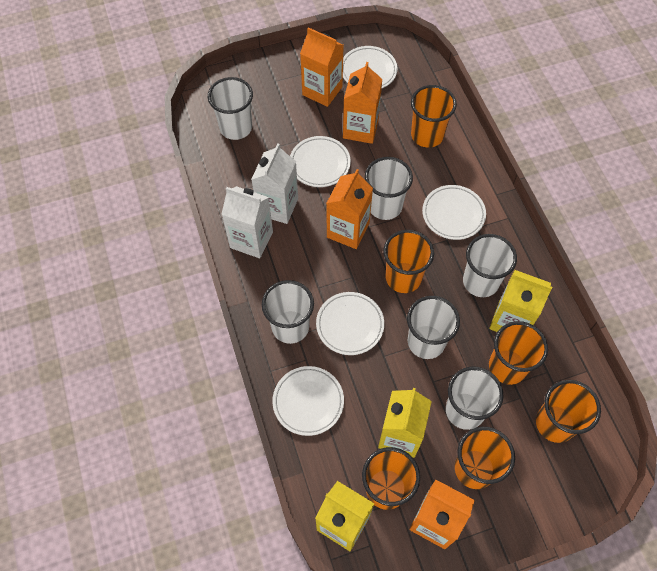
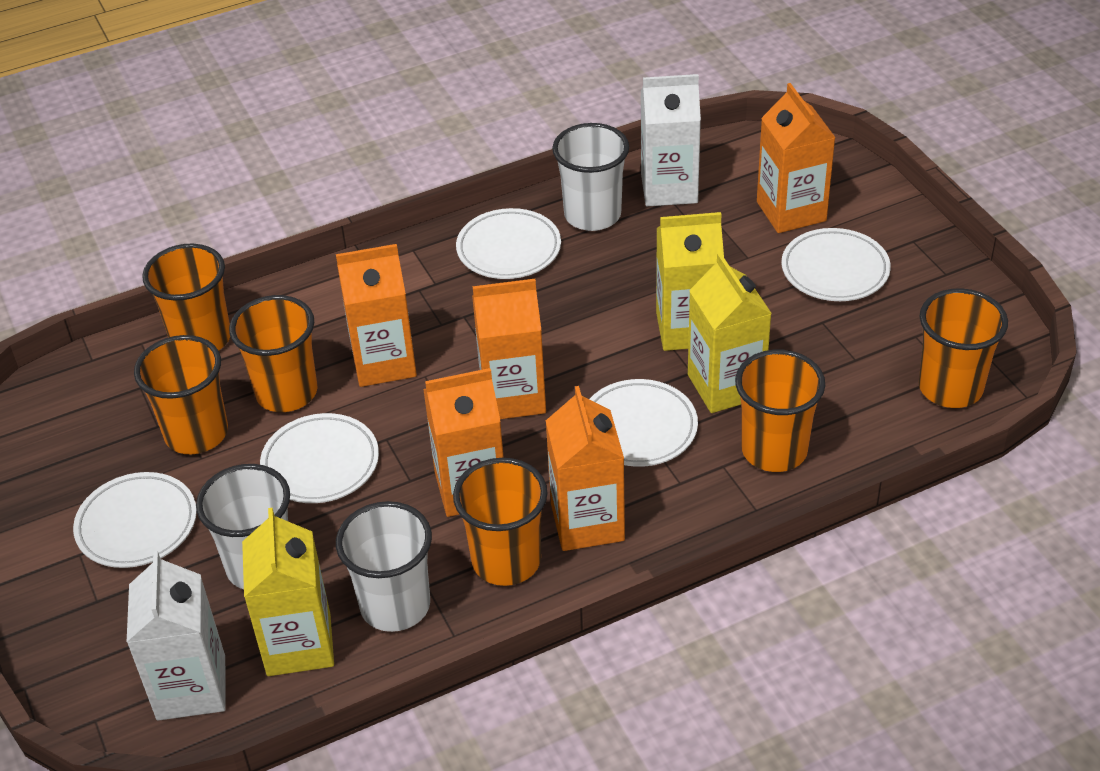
orange carton: [300,27,344,107] [326,169,373,249] [343,62,382,144] [410,479,475,549] = 4 -> [336,244,417,387] [423,368,504,517] [472,279,546,419] [546,386,625,551] [757,83,836,233] = 5
white cup: [208,77,253,140] [262,280,314,344] [365,157,413,220] [407,296,460,359] [446,367,504,430] [463,234,517,297] = 6 -> [196,464,290,590] [336,501,432,632] [552,123,629,231] = 3

